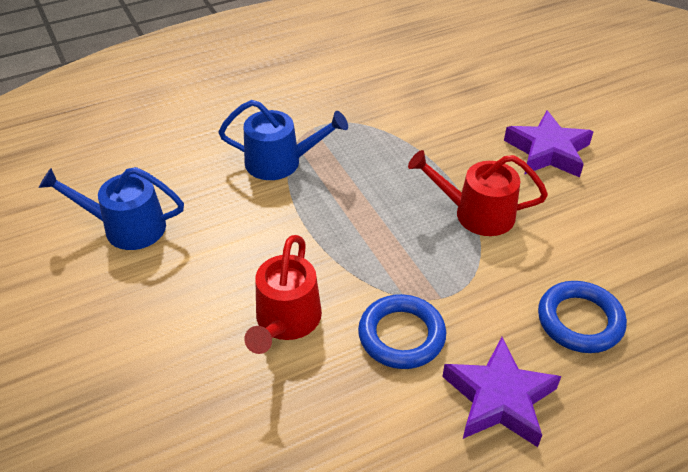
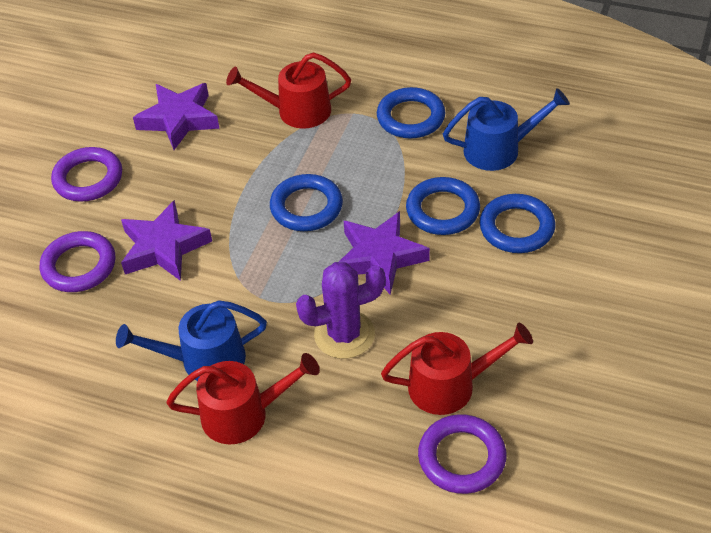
blue ring: [358,294,446,369] [538,281,627,353] = 2 -> [270,174,343,231] [377,87,445,138] [406,177,480,235] [480,194,555,253] = 4
purple cactus: none = 0 -> [296,262,385,359] = 1
purple ring: none = 0 -> [40,231,115,292] [51,147,122,202] [418,414,507,494] = 3
purple star: [442,337,561,447] [504,110,594,177] = 2 -> [121,200,212,281] [133,83,219,150] [339,211,430,295] = 3
red watering can: [245,235,322,354] [408,150,548,236] = 2 -> [166,353,320,444] [226,52,351,129] [381,323,533,415] = 3

